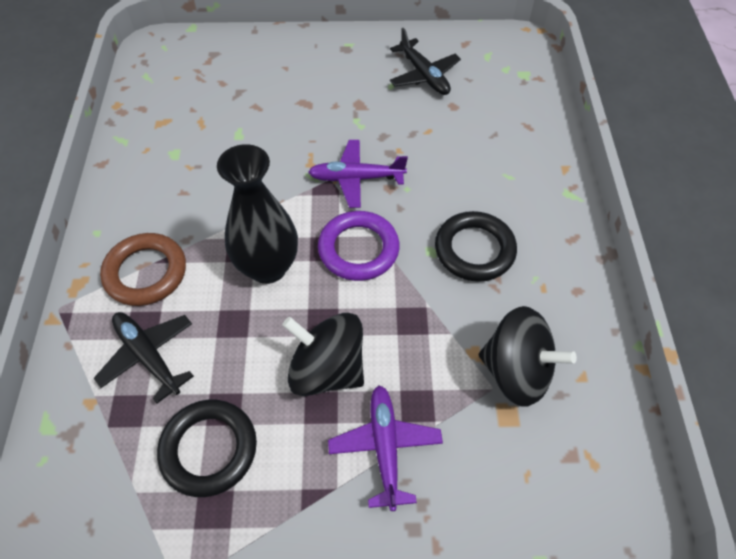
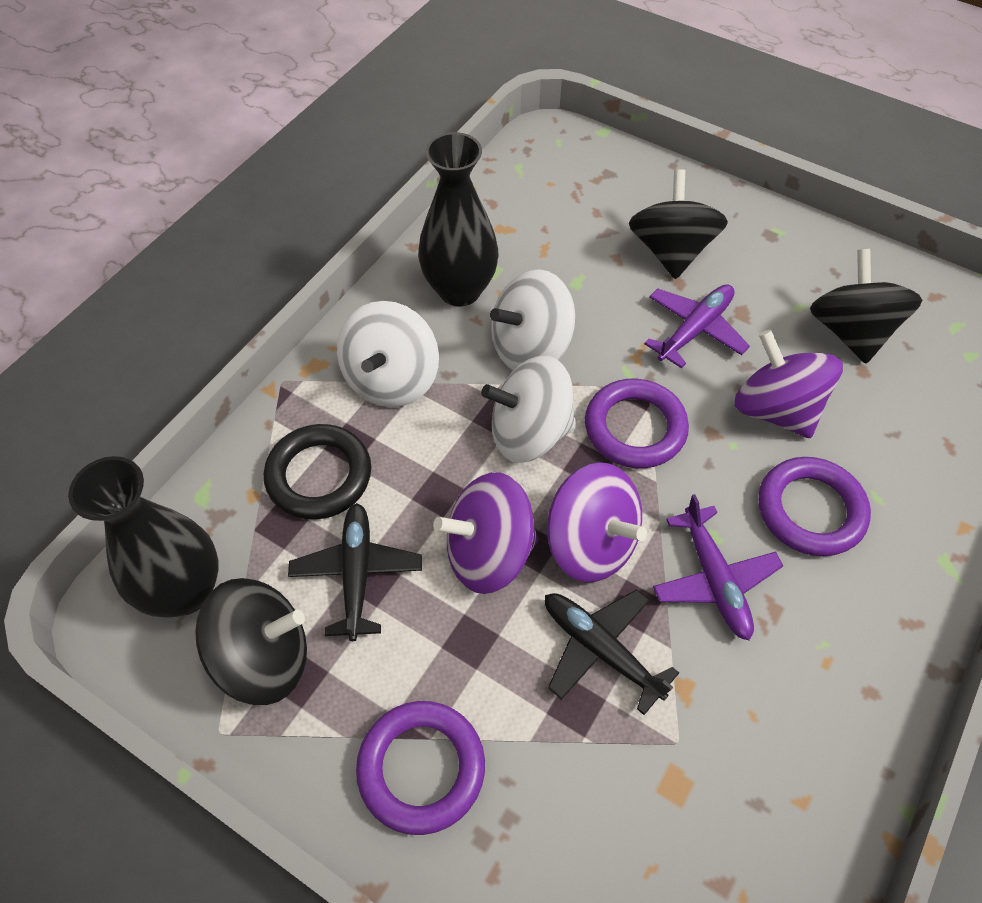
black ring: [157,400,257,497] [435,211,517,282] = 2 -> [264,424,371,519] = 1
black spinning top: [282,313,364,396] [479,306,577,407] = 2 -> [195,578,307,705] [629,169,728,279] [810,249,922,364] = 3
black vase: [217,144,298,284] = 1 -> [68,456,219,618] [418,132,498,307] = 2
brown ring: [100,233,186,306] = 1 -> none = 0
purple ring: [318,211,399,281] = 1 -> [356,701,485,835] [585,379,689,468] [758,457,871,556] = 3
purple spinning top: none = 0 -> [433,472,538,594] [547,462,647,582] [734,330,843,438] = 3
white spinning top: none = 0 -> [337,301,439,407] [481,356,576,463] [490,269,575,370] = 3

